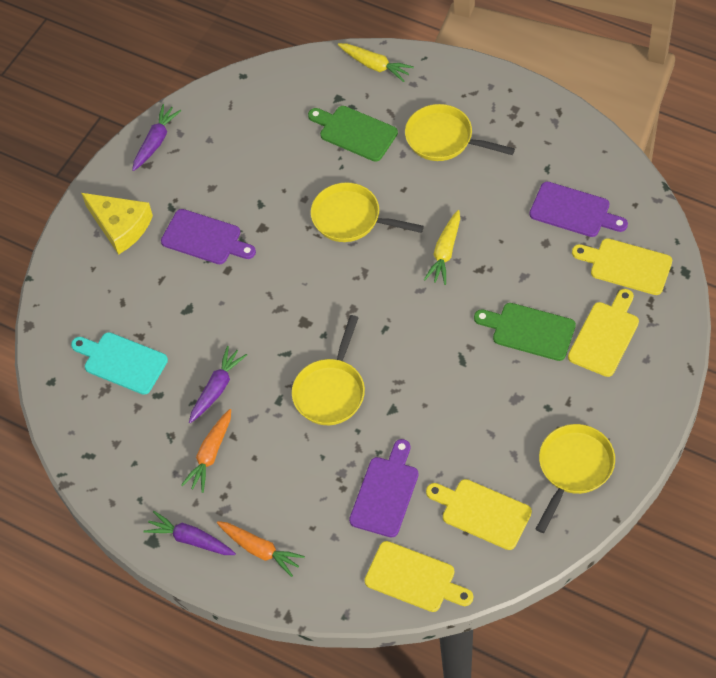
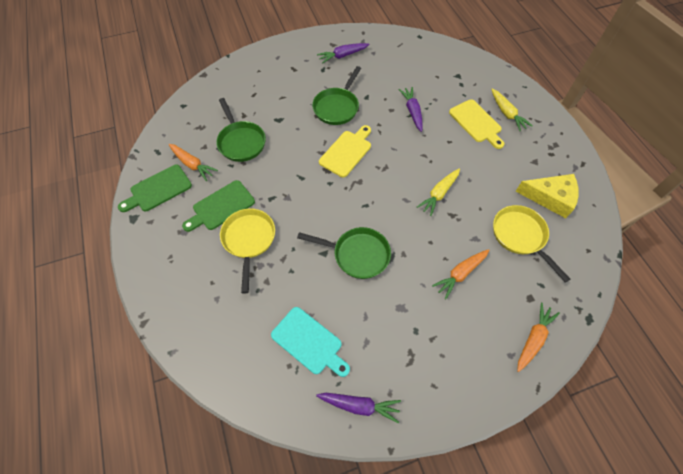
green pan: none = 0 -> [216,98,266,162] [297,227,391,279] [312,66,361,125] = 3
orange carrot: [181,409,231,493] [217,521,305,577] = 2 -> [169,144,218,181] [432,249,489,299] [517,302,560,372] = 3
purple cutting board: [161,209,256,264] [349,439,419,538] [530,182,628,237] = 3 -> none = 0
yellow cutting board: [365,541,473,612] [426,479,532,550] [568,289,639,377] [572,238,672,295] = 4 -> [319,125,371,177] [449,99,504,149] = 2
yellow pan: [292,315,365,425] [311,182,424,242] [405,104,515,161] [536,424,615,533] = 4 -> [220,209,275,294] [493,205,570,283] = 2

